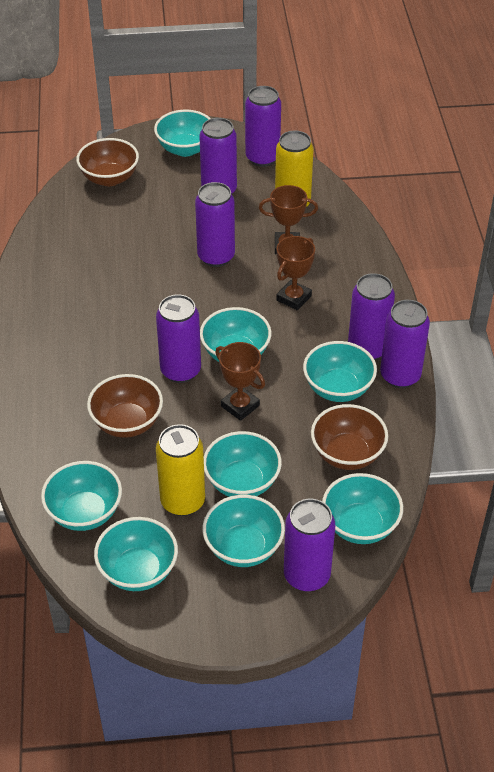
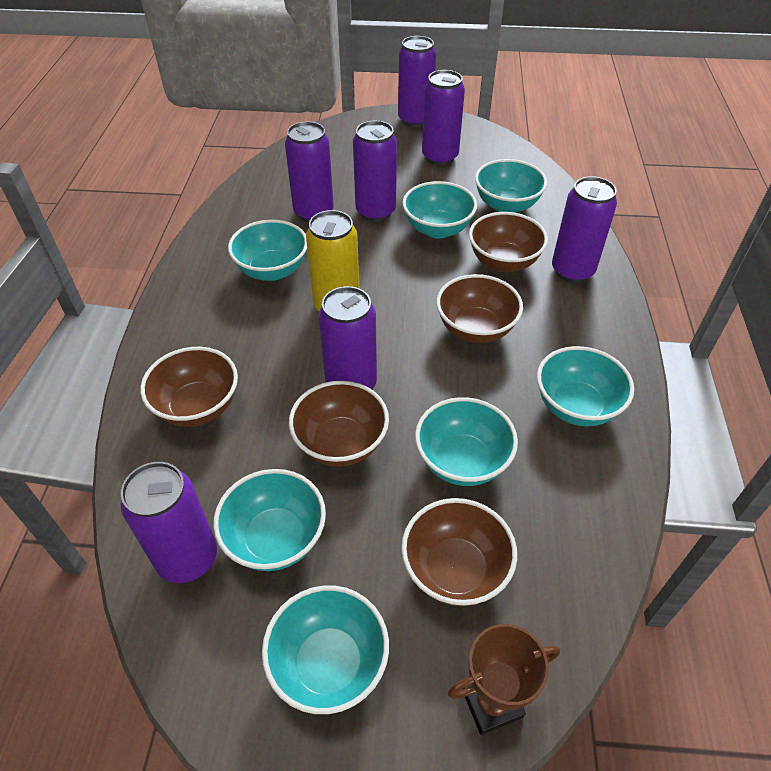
brown bowl: [76,138,139,186] [87,374,163,438] [311,404,388,470] = 3 -> [140,347,238,427] [289,381,389,467] [401,498,517,606] [436,274,523,343] [469,212,548,272] = 5
brown trophy: [215,342,265,421] [259,185,318,255] [276,236,315,310] = 3 -> [448,624,560,735] = 1
turquoise bowl: [41,461,122,531] [94,517,178,591] [154,110,211,157] [200,307,272,362] [202,495,285,567] [204,431,282,497] [303,341,377,402] [322,473,403,544] = 8 -> [213,469,326,571] [228,220,307,281] [262,585,389,714] [402,181,477,239] [415,397,518,486] [475,159,547,213] [537,346,634,427] = 7
yellow can: [156,424,205,516] [275,131,314,207] = 2 -> [306,210,359,311] = 1

